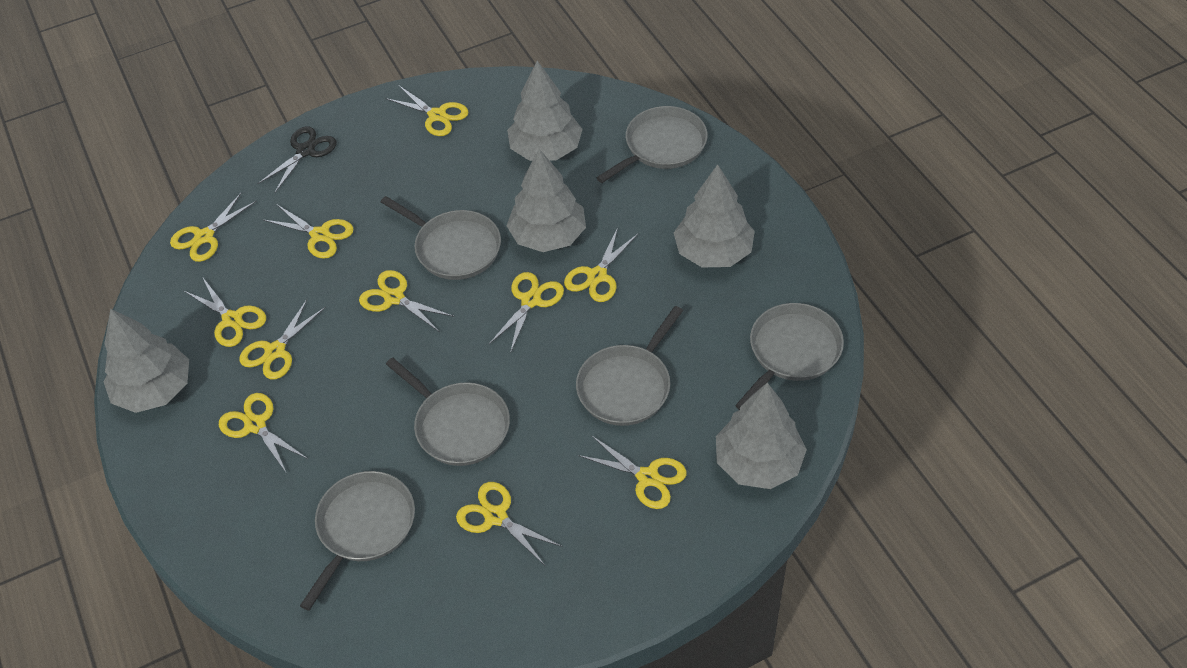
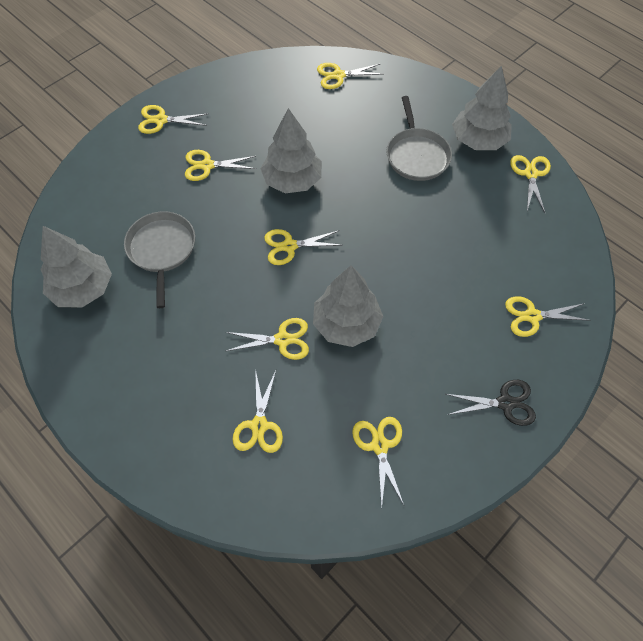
grey pan: [300,471,415,611] [381,196,501,280] [386,357,510,466] [576,306,683,426] [596,106,708,183] [735,303,844,410] = 6 -> [124,211,195,308] [386,96,452,181] = 2
grey tree: [103,308,189,413] [506,149,586,252] [507,61,583,161] [674,164,755,267] [716,383,807,489] = 5 -> [40,226,112,308] [260,108,322,193] [313,265,383,347] [452,65,512,150] = 4
yellow scissors: [170,193,257,262] [184,278,266,347] [219,393,308,474] [239,299,326,380] [262,204,354,259] [359,270,454,332] [385,86,468,136] [456,482,563,564] [489,272,564,353] [564,227,638,302] [578,435,687,509] = 11 -> [138,105,209,134] [185,150,256,181] [226,318,309,360] [232,369,283,453] [264,229,341,265] [317,63,382,89] [352,417,404,508] [505,296,591,337] [510,155,551,213] = 9

